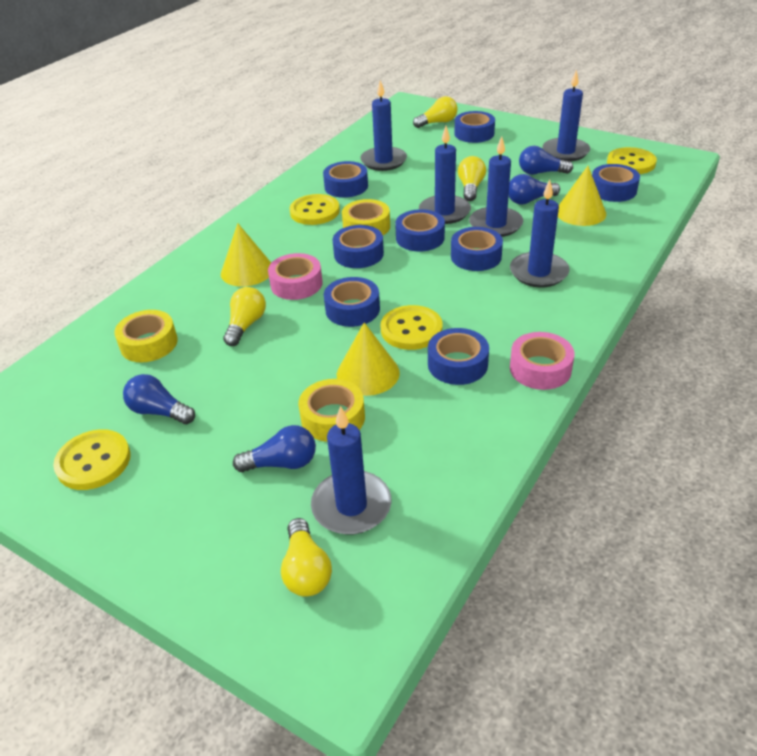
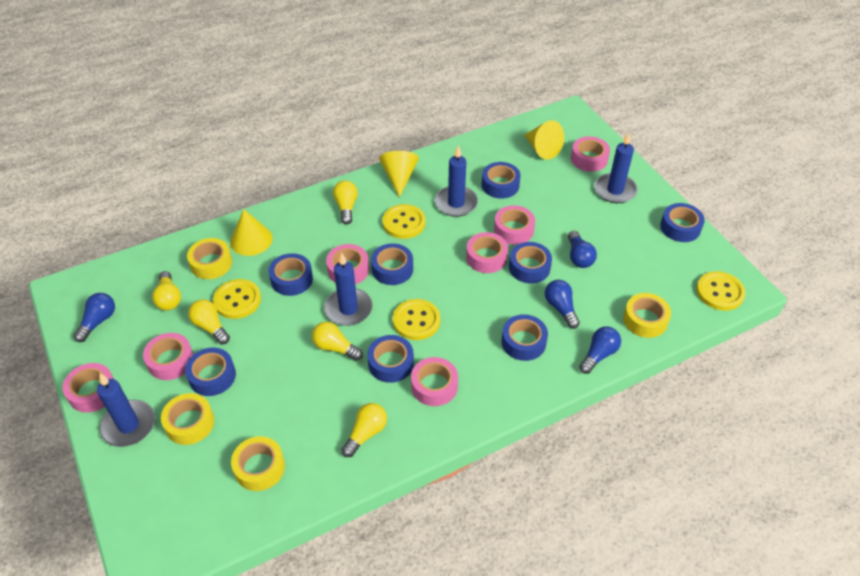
blue candle: [311,406,391,535] [360,80,407,171] [419,126,471,224] [469,136,523,237] [510,180,570,288] [542,70,590,161] = 6 -> [97,373,155,447] [324,253,373,326] [435,145,478,217] [595,133,638,203] = 4
pink tape: [268,253,323,300] [510,332,574,390] = 2 -> [62,363,114,412] [143,333,194,380] [326,244,369,284] [411,357,458,406] [466,232,508,273] [494,205,535,245] [571,136,610,172] = 7
yellow light bulb: [223,287,266,346] [281,518,332,597] [413,96,458,128] [458,156,486,201] = 4 -> [152,271,181,311] [188,299,230,344] [312,322,363,361] [333,180,358,224] [341,403,387,457] = 5
yellow tape: [114,310,178,362] [298,379,365,442] [342,199,390,235] = 3 -> [161,393,214,445] [187,238,232,279] [231,436,285,491] [623,293,671,338] = 4

